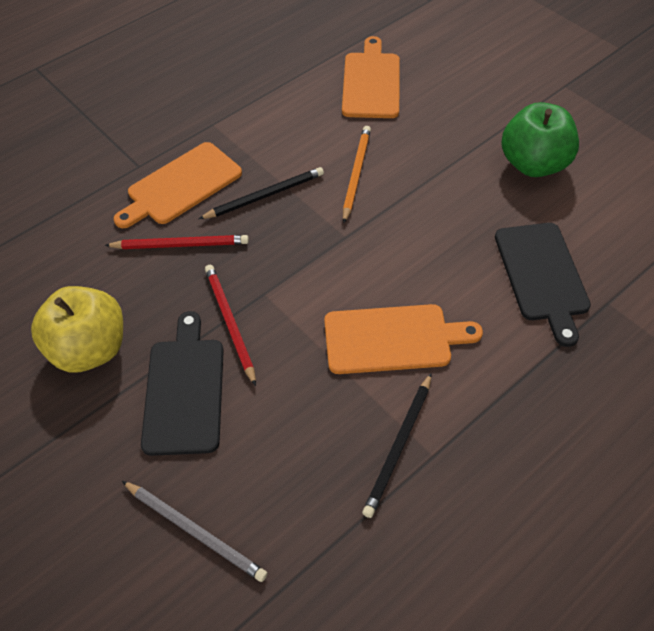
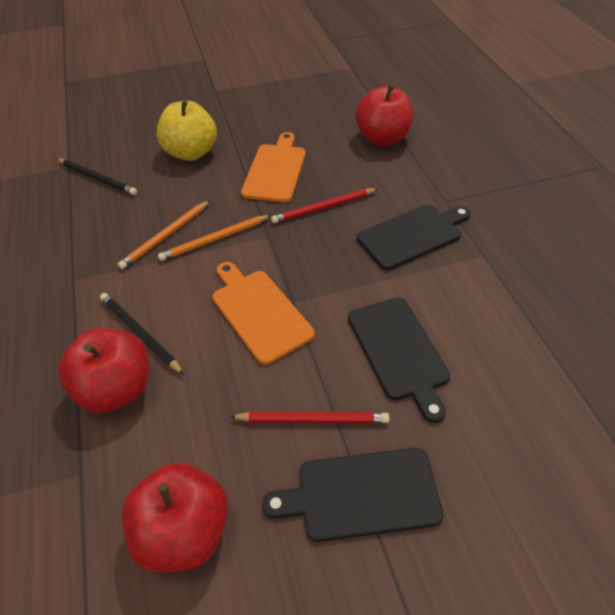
black cutting board: [141,311,224,456] [495,223,591,347] = 2 -> [262,448,443,542] [348,297,450,423] [357,205,471,270] = 3
green apple: [501,102,579,177] = 1 -> none = 0
grey pencil: [122,481,268,582] = 1 -> none = 0
orange cutting board: [114,142,242,228] [325,304,483,374] [342,36,400,118] = 3 -> [213,262,315,365] [241,132,306,202] = 2
orange pencil: [343,126,371,223] = 1 -> [118,200,210,269] [158,215,271,261] = 2
red apple: none = 0 -> [58,328,149,413] [122,463,228,572] [356,84,413,146] = 3

